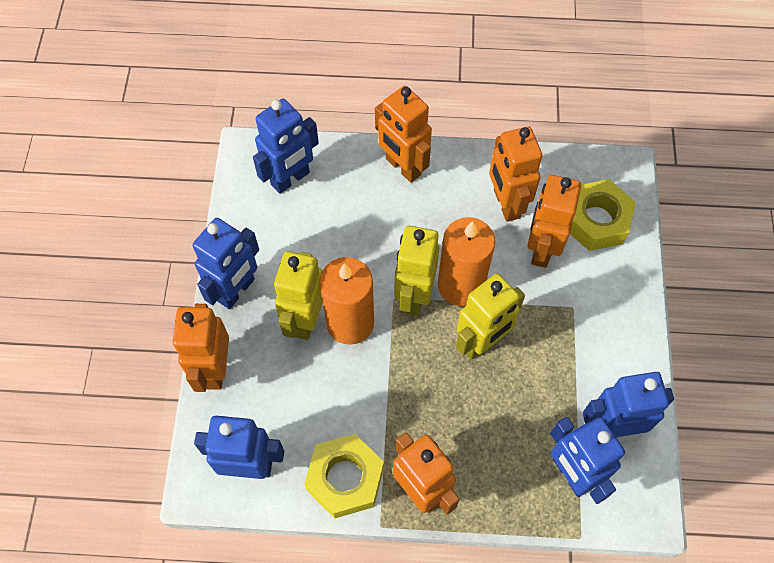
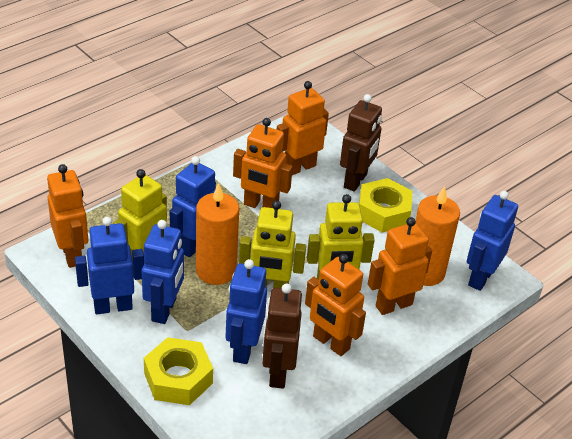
brown robot: none = 0 -> [262,284,302,388] [340,94,382,192] = 2

